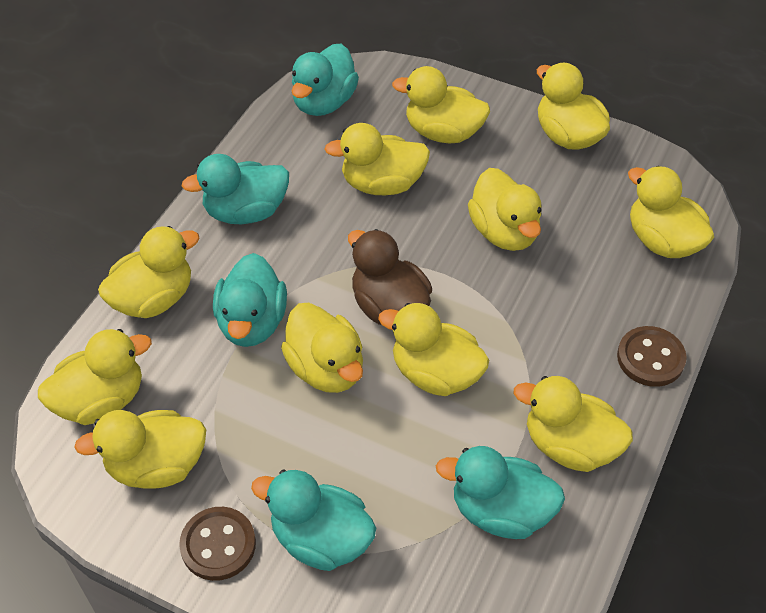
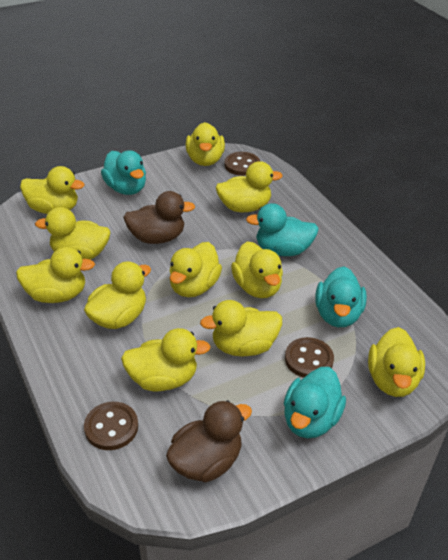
brown button: [179,507,256,581] [617,326,686,387] = 2 -> [84,402,138,450] [225,152,260,176] [285,337,334,378] = 3
brown duck: [348,229,432,325] = 1 -> [123,191,195,244] [166,400,252,482] = 2
turquoise duck: [182,154,289,224] [213,253,287,347] [251,470,376,571] [291,44,359,116] [436,446,565,539] = 5 -> [101,150,146,195] [246,203,319,256] [284,367,346,438] [315,266,367,327] = 4

